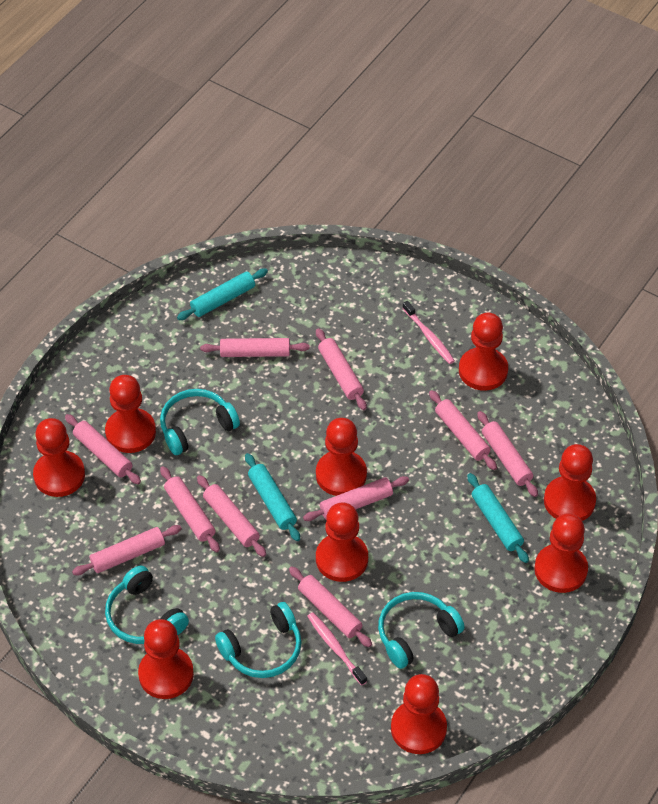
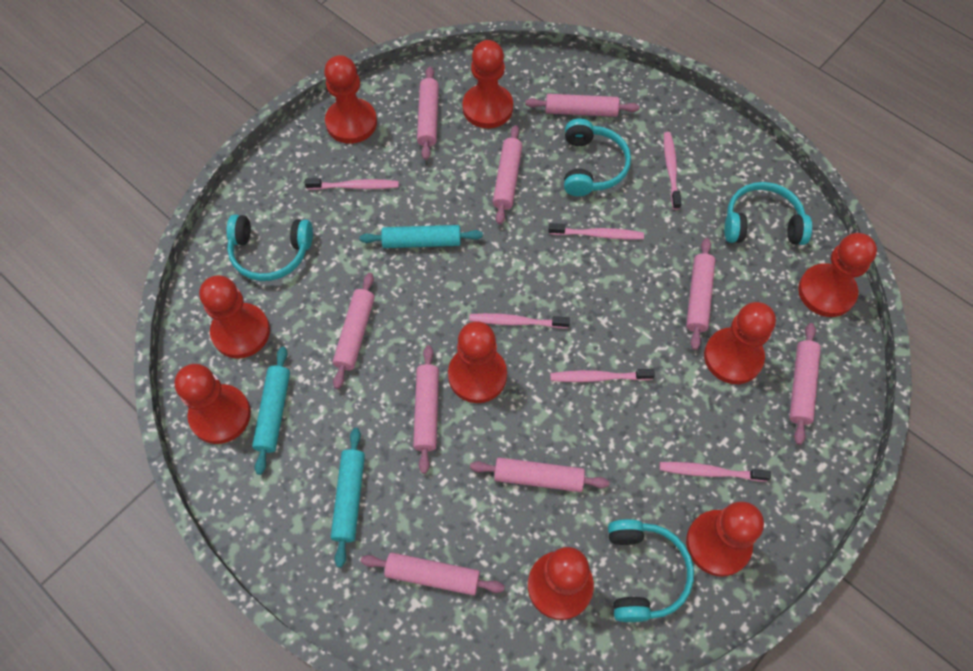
pink rolling pin: [65,414,141,484] [72,525,182,575] [160,466,220,552] [197,475,266,557] [200,338,310,357] [289,566,372,647] [303,476,409,521] [316,328,367,410] [429,390,497,470] [477,411,538,497] = 10 -> [333,273,375,389] [361,552,505,595] [413,345,439,474] [417,67,439,160] [470,457,609,492] [493,125,523,224] [525,94,640,117] [686,238,716,350] [789,323,821,445] = 9
pink toothbrush: [307,612,367,686] [403,301,455,364] = 2 -> [305,178,399,190] [469,313,570,328] [548,223,644,240] [550,369,655,382] [659,462,771,482] [664,132,682,210] = 6

